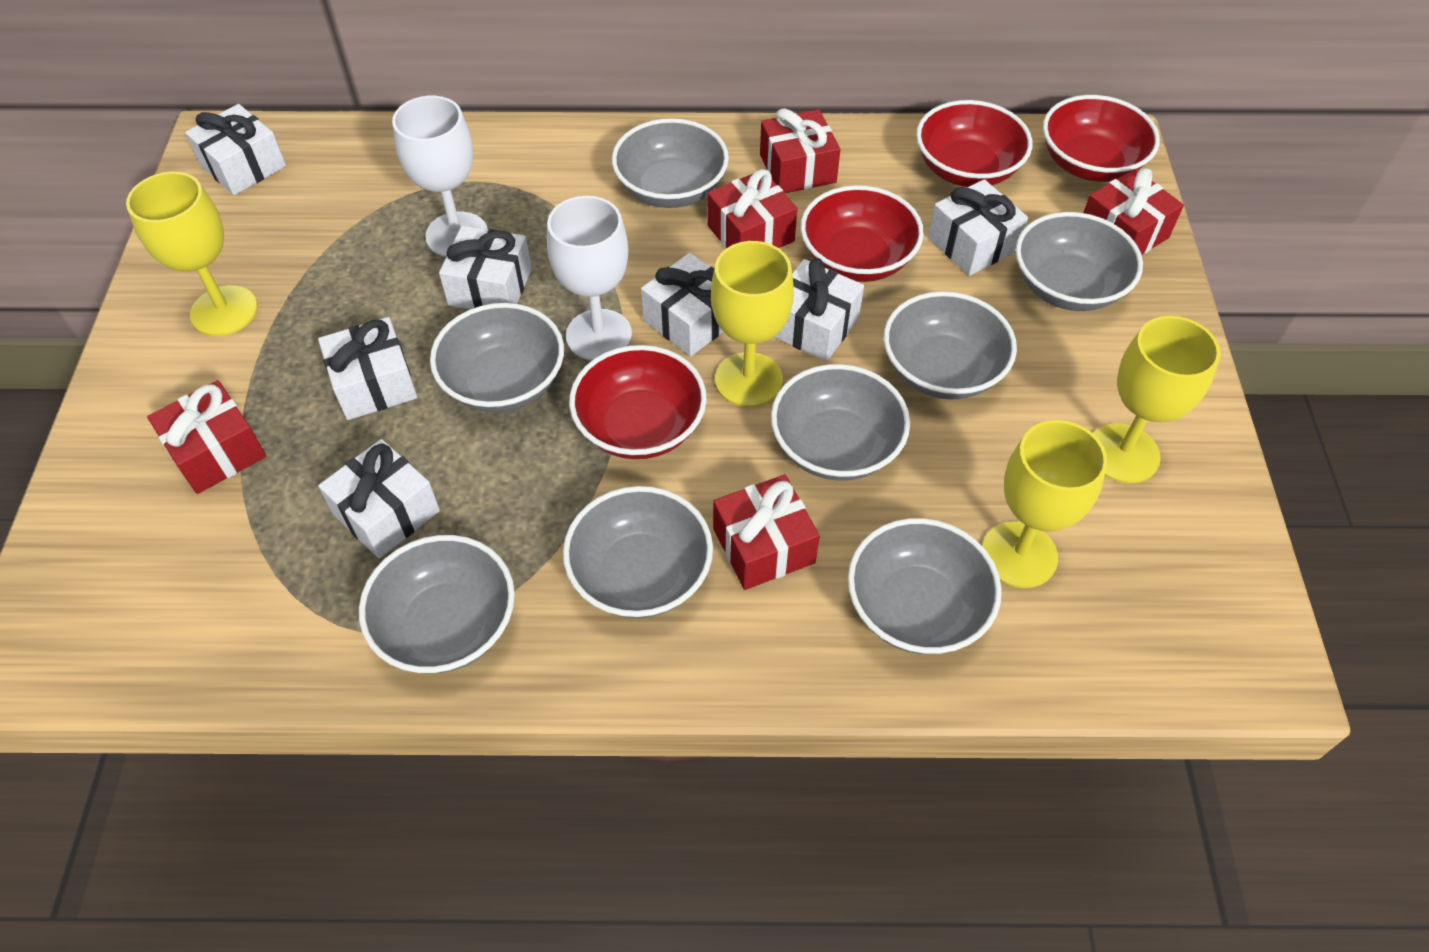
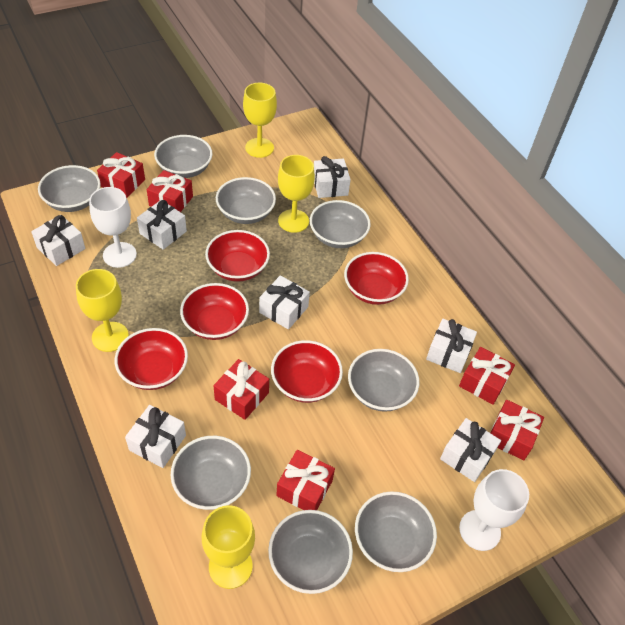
red bowl: [569,345,707,459] [800,185,924,282] [916,100,1033,187] [1043,95,1160,182] = 4 -> [115,328,188,390] [180,283,249,340] [205,230,270,282] [271,340,343,403] [344,252,409,305] = 5
red gift: [147,380,266,494] [707,169,797,248] [713,474,820,590] [760,108,841,193] [1083,168,1184,255] = 5 -> [97,152,145,198] [147,170,193,212] [214,359,269,420] [276,450,335,510] [459,347,515,405] [491,400,544,460] = 6

